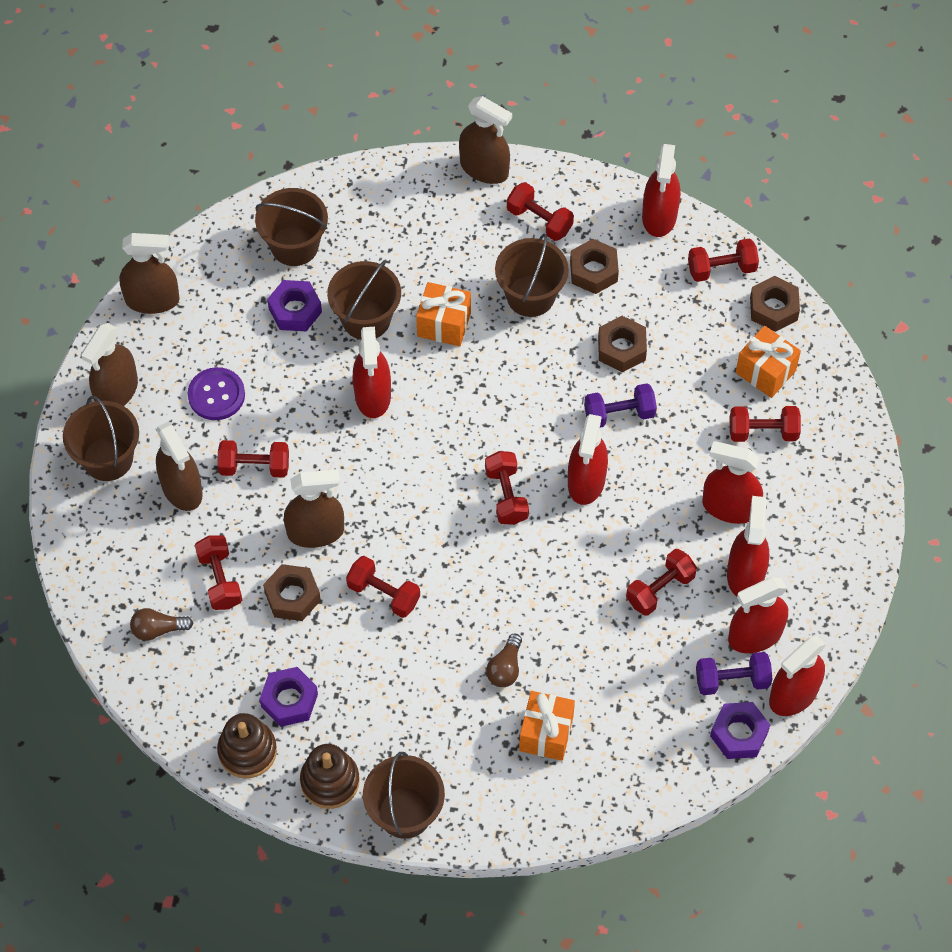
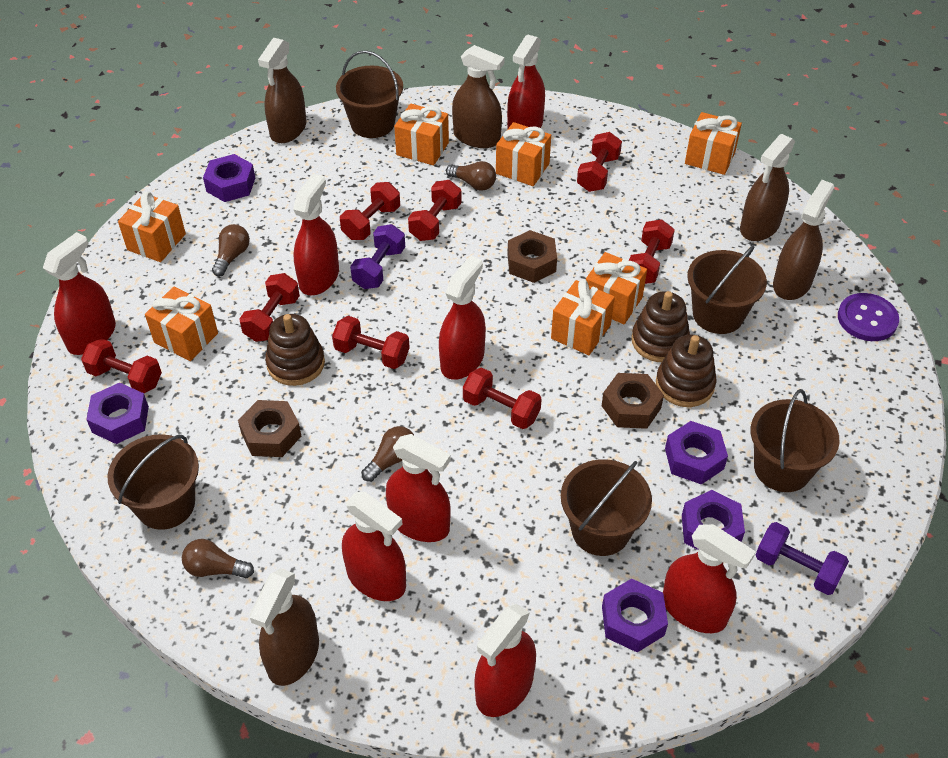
brown light bulb: [130,608,193,641] [486,634,522,687] = 2 -> [182,539,254,578] [212,224,250,277] [361,426,414,482] [446,161,496,191] = 4
brown nut: [263,564,321,621] [570,239,619,294] [598,316,647,372] [750,276,800,332] = 4 -> [238,400,301,457] [507,230,557,283] [602,373,664,429] = 3
brown stacking toy: [217,713,277,778] [300,744,360,809] = 2 -> [265,314,325,386] [631,291,690,362] [656,334,717,407] = 3
orange gift: [416,282,471,347] [519,691,575,761] [736,325,801,398] = 3 -> [118,191,186,262] [145,287,218,361] [394,103,449,165] [496,122,551,186] [551,280,615,355] [586,252,647,324] [685,112,742,175] = 7
purple nut: [260,667,318,727] [267,280,322,331] [710,702,770,759] = 3 -> [86,383,149,444] [203,154,255,202] [602,579,668,652] [665,421,728,484] [682,490,745,550] = 5
red spray bottle: [353,327,391,418] [568,414,608,505] [642,144,680,237] [702,441,763,524] [727,496,769,597] [728,577,788,653] [769,636,826,716] = 7 -> [43,232,116,355] [293,174,339,295] [342,492,406,601] [386,434,451,542] [439,255,486,380] [474,604,536,717] [507,34,545,128] [663,524,756,633] = 8

